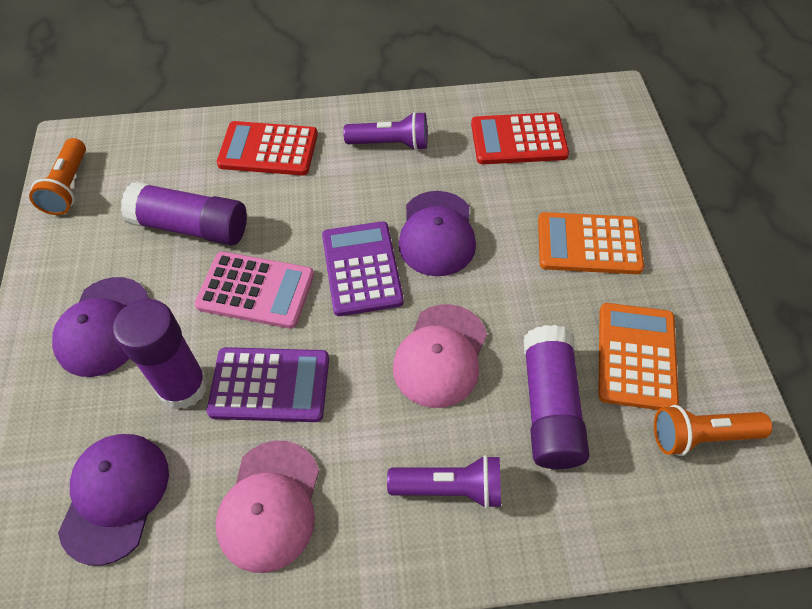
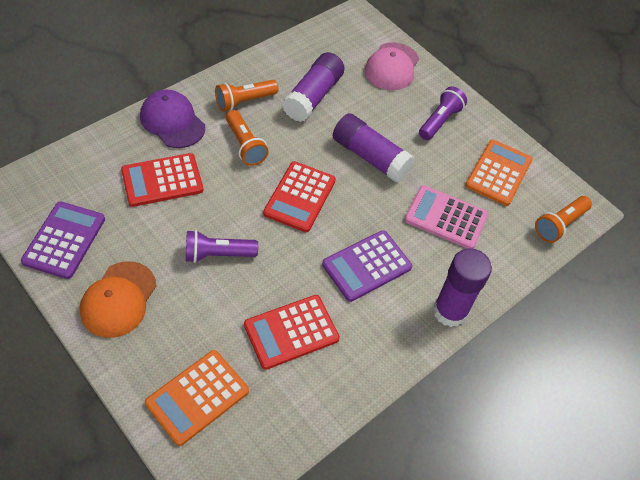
orange cap: none = 0 -> [80,261,157,338] = 1
orange flashlight: [29,138,86,215] [654,405,772,456] = 2 -> [215,80,279,112] [226,110,269,166] [535,196,592,243] = 3
pink cap: [215,441,319,573] [393,304,487,408] = 2 -> [365,42,419,90] = 1
purple cap: [52,277,149,377] [58,434,169,566] [398,191,476,276] = 3 -> [140,90,205,148] = 1
red calculator: [217,121,318,175] [471,112,569,164] = 2 -> [121,153,204,207] [244,295,340,370] [263,161,336,232] = 3

